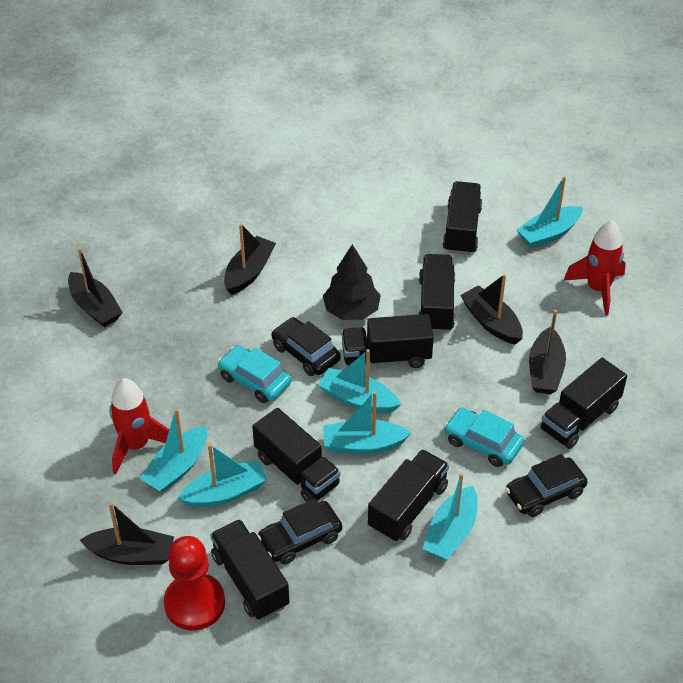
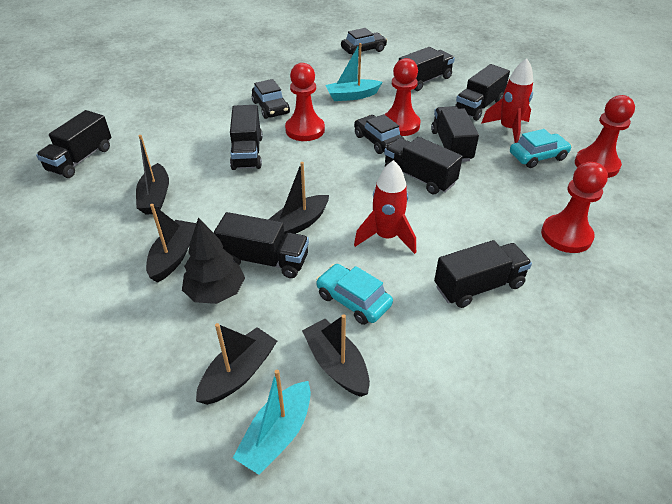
black truck: [210,519,289,620] [252,408,340,502] [342,314,434,368] [368,449,449,542] [419,254,455,333] [442,181,482,255] [540,358,627,449] = 7 -> [36,110,112,178] [214,212,309,278] [230,105,263,170] [384,137,463,194] [399,47,455,91] [431,106,479,162] [434,240,532,308] [455,64,510,121] = 8
red pawn: [164,536,225,631] = 1 -> [285,63,325,141] [384,58,421,136] [541,162,608,253] [575,95,635,178] = 4
turquoise boat: [139,409,207,493] [177,444,267,507] [318,349,401,413] [323,391,411,454] [423,473,478,560] [517,176,583,248] = 6 -> [233,369,311,475] [325,43,382,101] = 2

